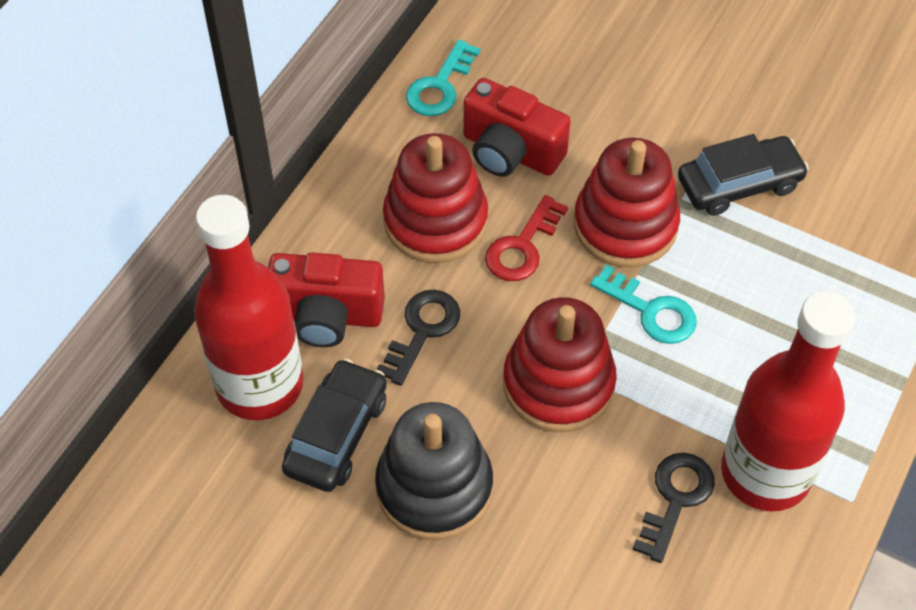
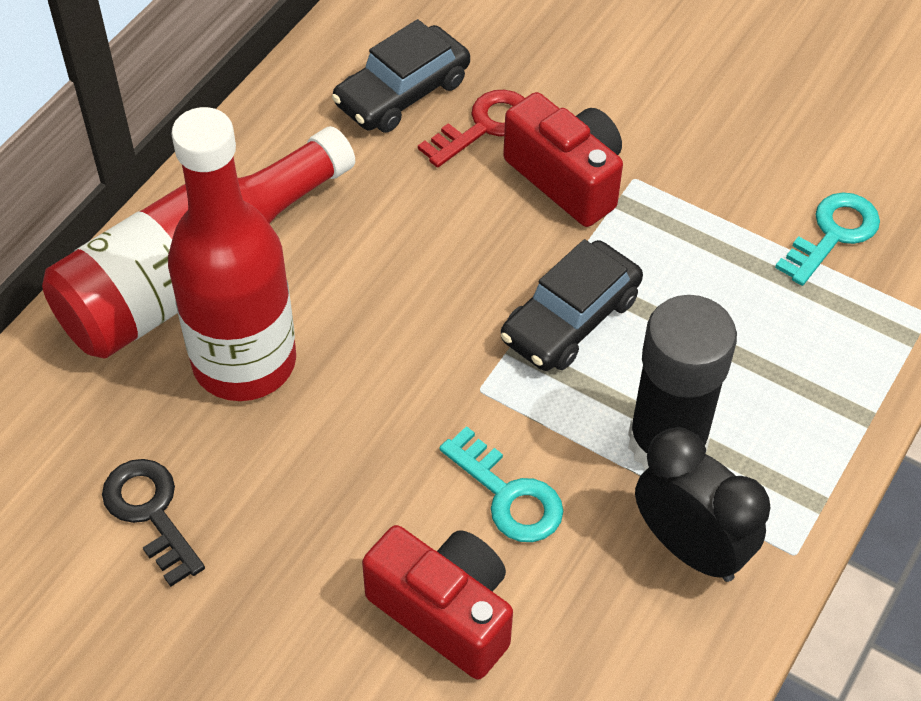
black clock: none = 0 -> [635,427,770,582] = 1
black glue stick: none = 0 -> [628,295,737,471] = 1
black key: [377,290,460,386] [632,453,715,563] = 2 -> [102,459,205,587] = 1
black stacking toy: [375,402,493,540] = 1 -> none = 0
red stacking toy: [383,133,488,263] [503,297,617,432] [574,138,680,267] = 3 -> none = 0

